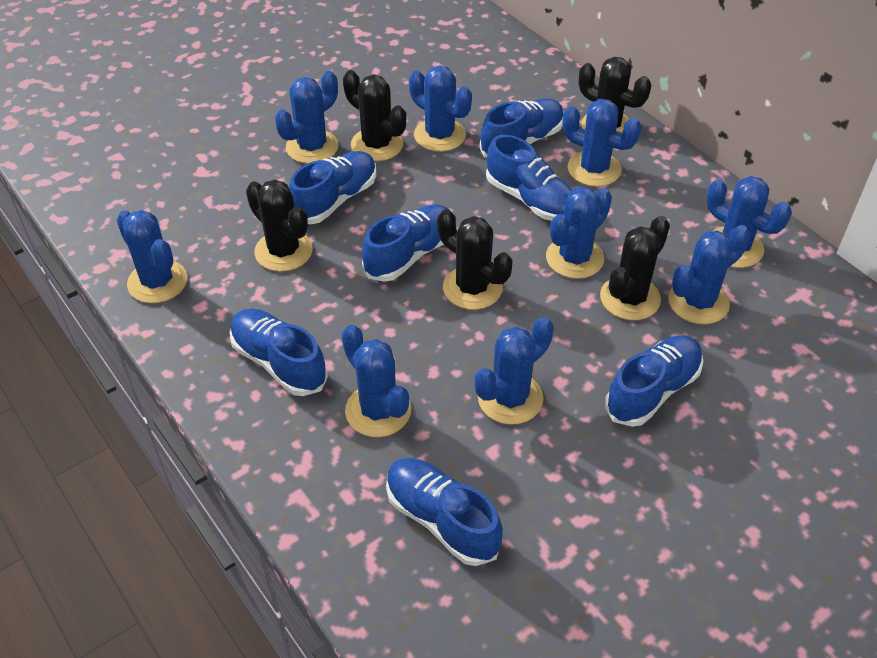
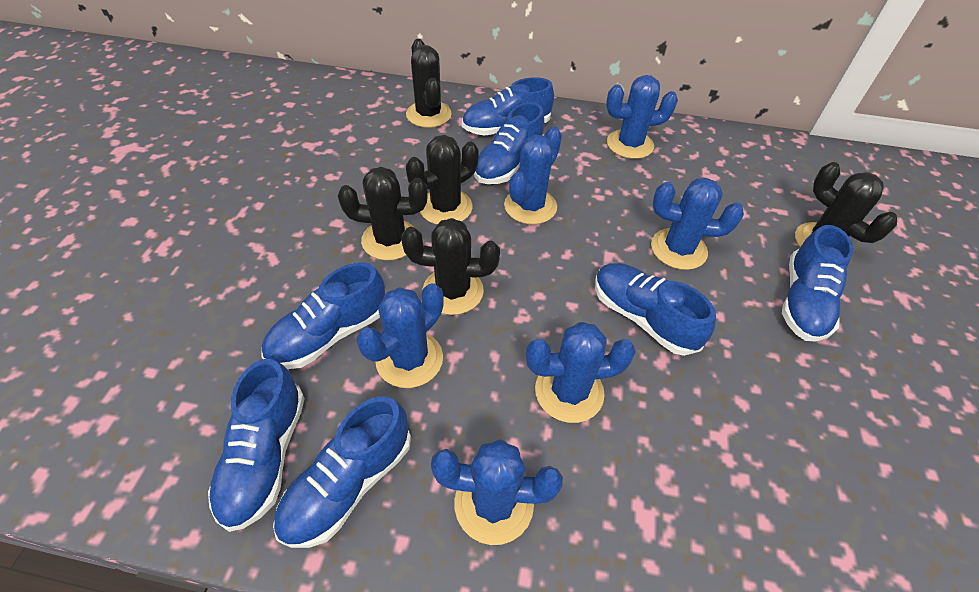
blue cactus: [117,210,188,303] [275,71,339,164] [341,325,411,437] [409,65,472,152] [475,317,554,425] [546,186,612,279] [563,99,642,187] [668,225,750,324] [706,176,792,268] = 9 -> [357,283,444,388] [431,439,563,545] [504,127,562,225] [526,322,636,423] [606,75,678,159] [651,178,744,270] = 6

